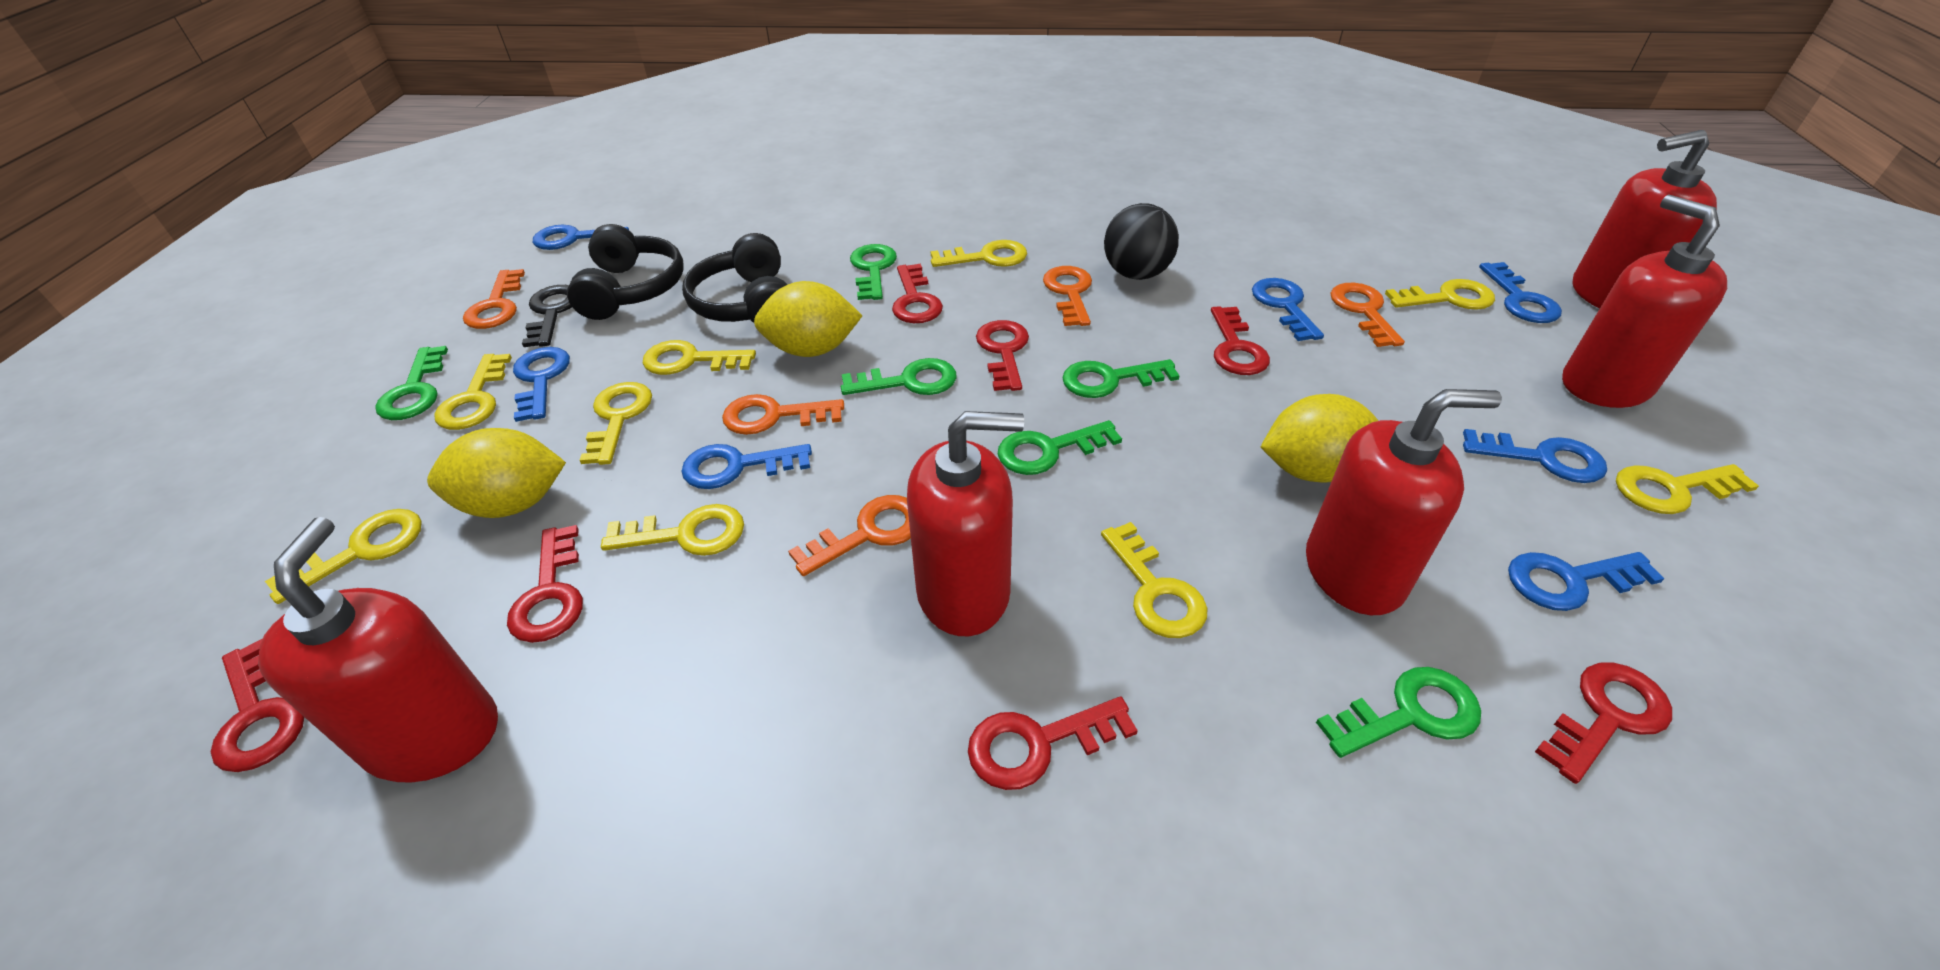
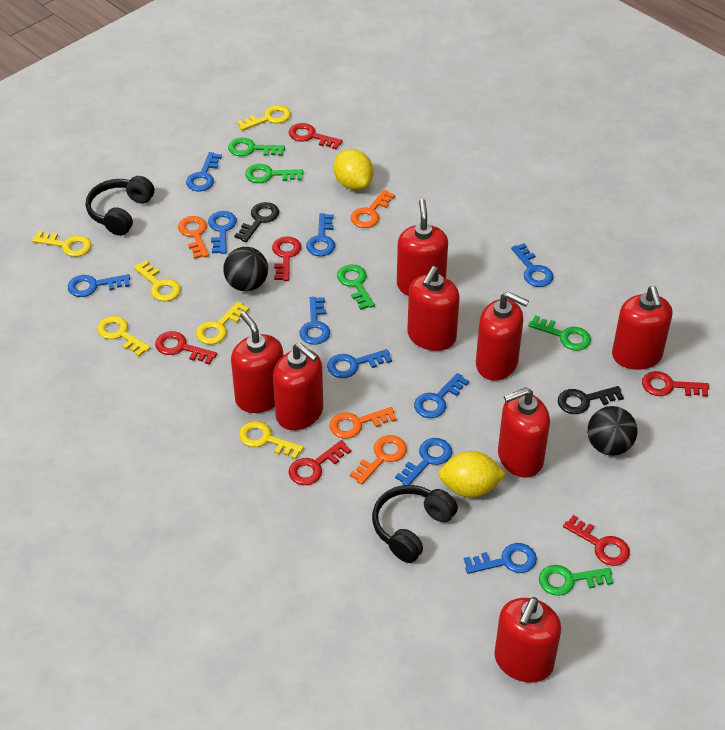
black ball: [1104,203,1179,280] = 1 -> [223,247,268,291] [587,406,637,456] = 2
black key: [522,285,572,347] = 1 -> [234,202,279,242] [558,386,624,414] = 2
blue key: [513,347,570,422] [533,225,629,250] [681,444,812,489] [1252,278,1324,341] [1463,429,1607,483] [1479,262,1562,323] [1508,552,1665,611] = 7 -> [68,274,130,297] [186,152,222,191] [208,211,237,254] [300,297,330,345] [306,213,335,256] [327,349,392,378] [395,438,452,485] [414,373,469,418] [464,543,537,574] [511,243,554,287] = 10
green key: [375,346,448,420] [841,358,957,395] [850,244,897,300] [998,420,1122,475] [1062,359,1180,398] [1316,667,1481,758] = 6 -> [228,138,285,156] [245,164,303,183] [337,264,375,310] [528,315,591,351] [539,565,613,596] = 5
orange key: [463,269,525,329] [722,394,844,435] [788,495,911,576] [1043,266,1092,326] [1330,283,1405,347] = 5 -> [178,216,209,259] [329,407,396,439] [350,435,407,485] [351,189,395,228] = 4
red key: [211,638,304,772] [507,525,583,643] [892,264,943,323] [968,696,1138,790] [976,320,1029,391] [1211,306,1270,375] [1535,662,1672,784] = 7 -> [155,331,217,365] [272,236,301,281] [288,440,351,485] [289,123,343,149] [563,515,630,566] [642,371,709,397] = 6
red soap dispenser: [258,517,498,783] [907,411,1024,636] [1306,389,1502,615] [1562,194,1727,408] [1573,130,1717,308] = 5 -> [231,311,283,413] [273,343,323,430] [397,199,448,296] [407,266,459,351] [476,292,529,381] [495,597,561,683] [498,387,550,478] [612,286,672,370] = 8
yellow key: [265,509,422,604] [435,354,512,430] [579,382,652,465] [601,504,744,556] [642,340,756,375] [931,240,1027,267] [1101,522,1208,638] [1385,279,1495,310] [1616,464,1759,514] = 9 -> [32,231,92,257] [97,316,150,357] [134,261,181,301] [196,301,249,345] [237,105,291,131] [239,421,304,460] = 6
yellow lemon: [427,428,566,518] [754,281,863,357] [1261,394,1378,483] = 3 -> [334,149,373,190] [439,451,506,498] = 2

